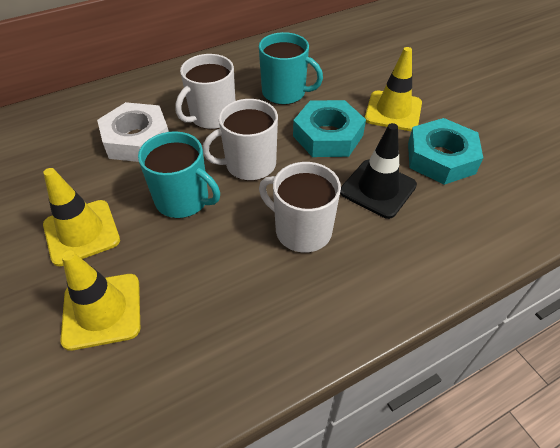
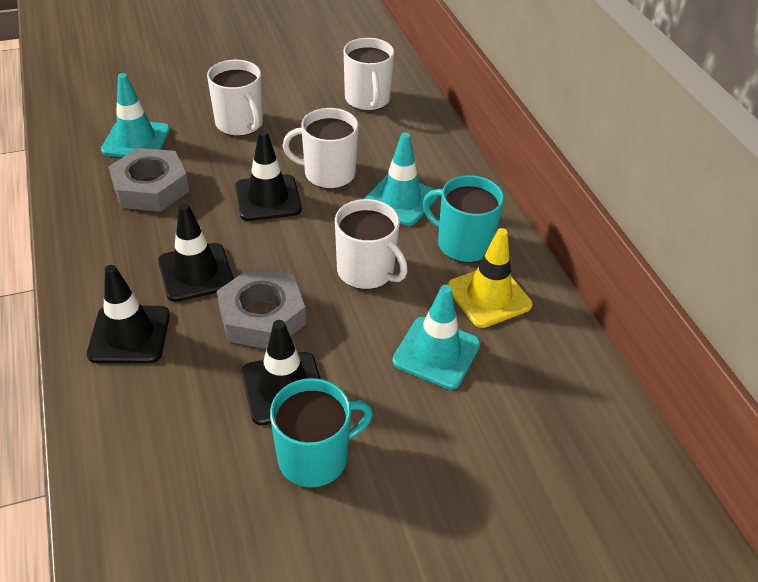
black traffic cone: [340,123,417,219] = 1 -> [87,265,170,363] [158,203,234,302] [236,130,302,221] [242,320,321,425] = 4
grey nut: none = 0 -> [108,148,189,212] [217,268,306,349] = 2
turquoise nut: [293,100,366,157] [408,118,483,185] = 2 -> none = 0
turquoise traffic cone: none = 0 -> [101,73,170,157] [364,132,438,226] [392,285,480,390] = 3
white mug: [175,54,235,129] [203,99,278,181] [259,162,341,253] = 3 -> [207,60,263,136] [283,108,359,189] [335,199,408,289] [344,38,395,111] = 4
white nut: [97,102,169,162] = 1 -> none = 0
yellow traffic cone: [43,168,120,266] [60,250,140,351] [365,47,422,131] = 3 -> [447,228,533,328] = 1

